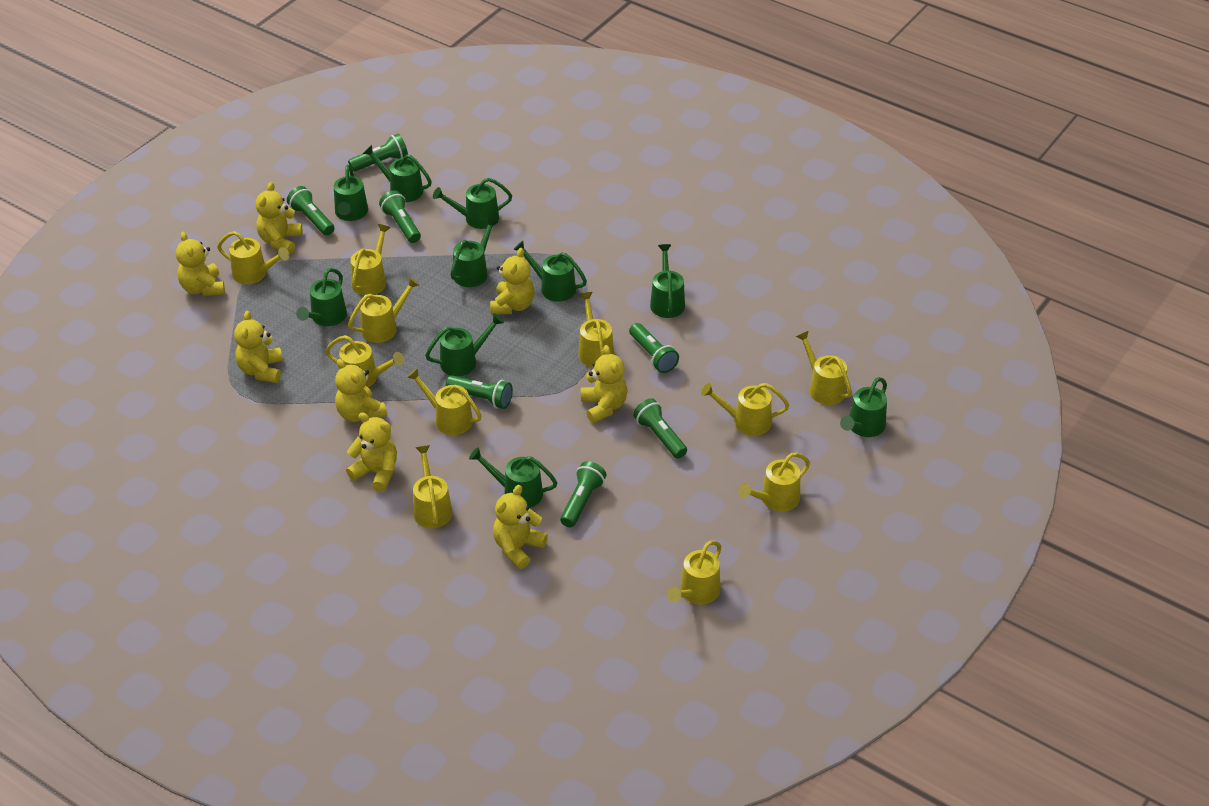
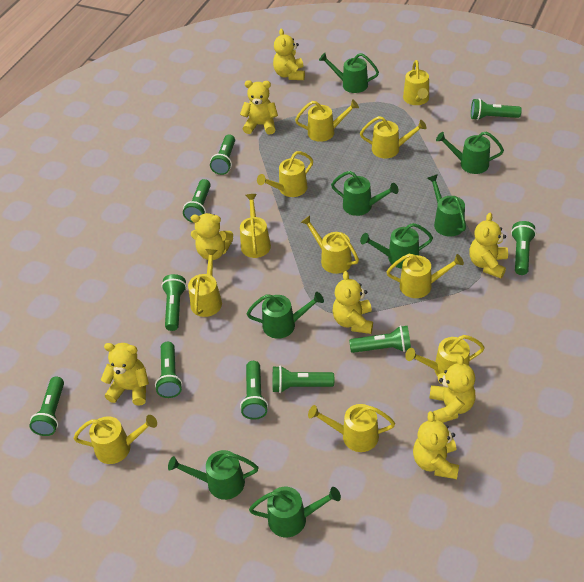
green flashlight: [287,186,334,235] [348,134,408,172] [379,190,421,243] [446,375,513,409] [560,461,606,527] [629,323,679,373] [633,398,687,459] = 7 -> [29,377,64,436] [155,342,183,398] [161,274,187,331] [183,179,211,223] [210,134,235,175] [240,361,268,420] [273,366,334,393] [349,325,411,353] [471,98,522,120] [511,221,536,275] = 10
green watering can: [296,268,347,326] [334,165,368,221] [363,145,432,202] [425,313,504,376] [433,178,512,229] [450,217,498,287] [469,447,557,508] [513,241,587,302] [650,244,685,318] [840,377,887,437] = 10 -> [168,450,258,500] [246,292,324,339] [249,487,341,537] [319,53,379,93] [331,171,399,216] [360,223,433,269] [427,174,466,237] [436,131,504,174] = 8

